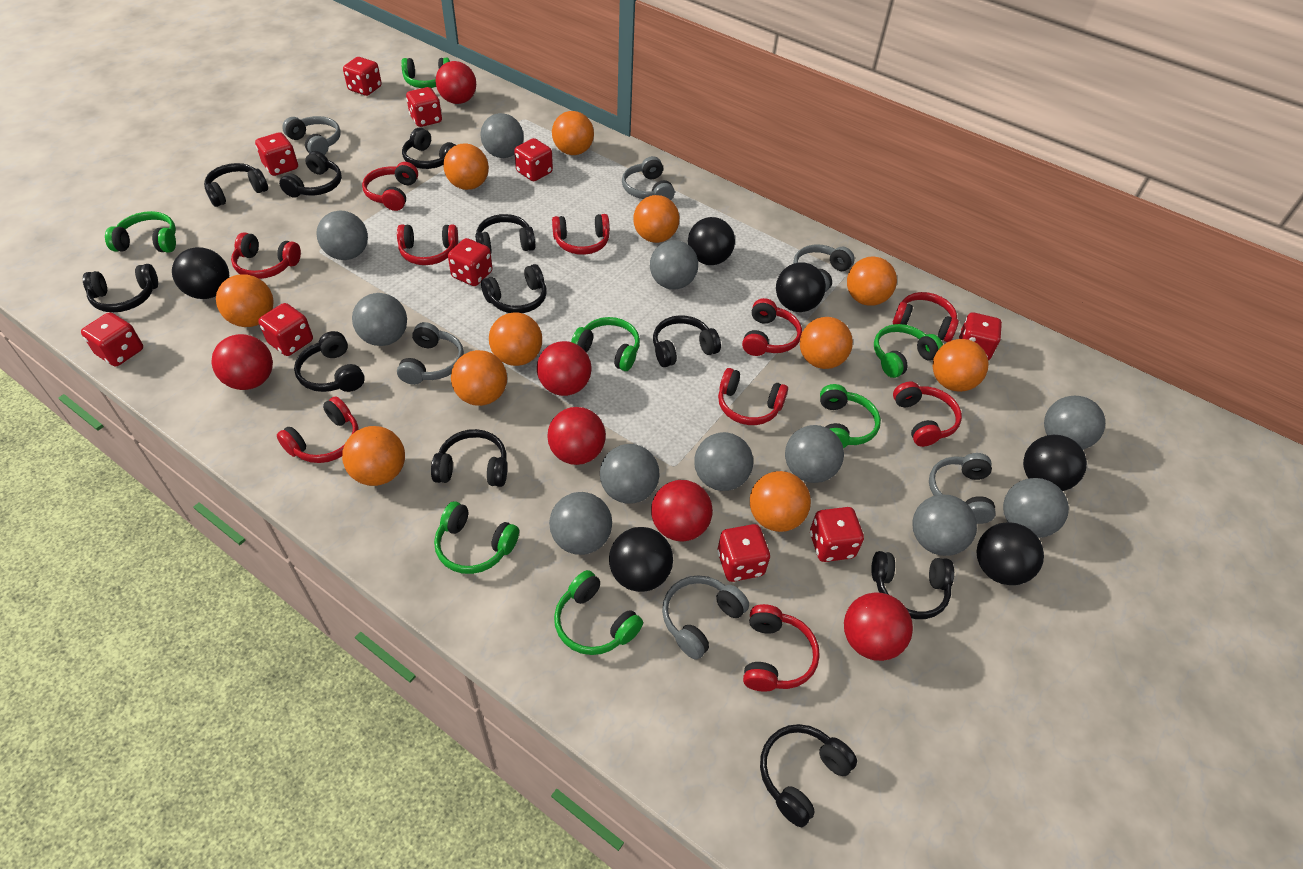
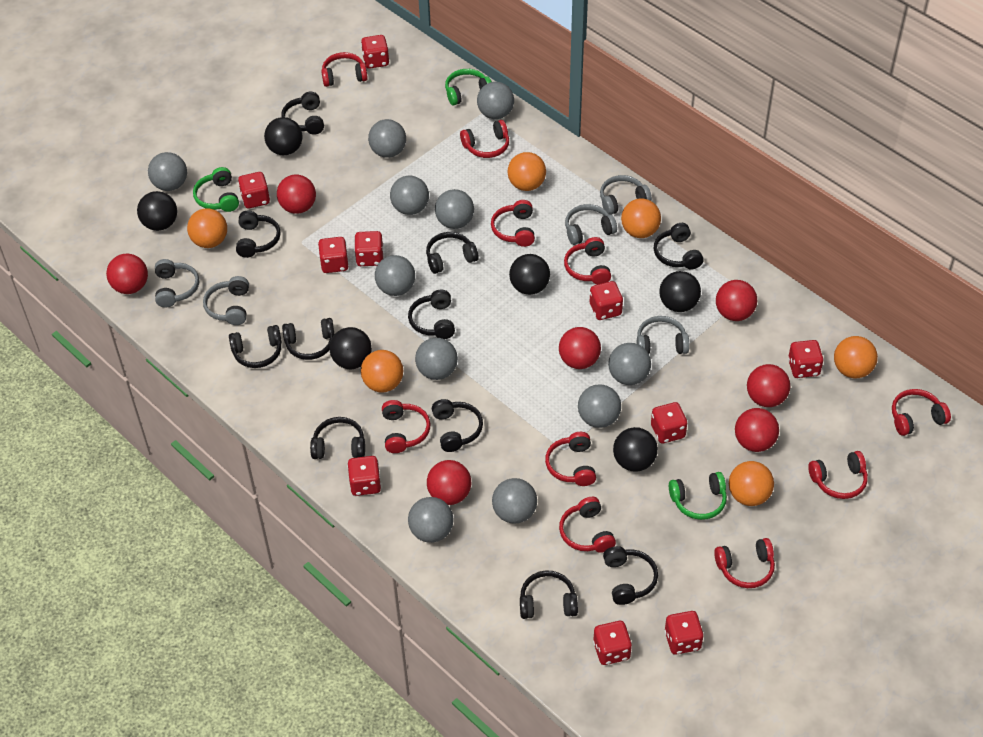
green headphones: [105,211,176,253] [401,58,450,88] [434,502,519,574] [554,570,643,655] [571,317,640,371] [820,384,881,448] [874,324,943,378] = 7 -> [193,167,239,212] [445,69,492,105] [669,472,727,520] = 3
grey headphones: [282,116,341,155] [397,322,464,385] [622,156,675,200] [662,575,749,660] [793,244,855,292] [929,453,996,524] = 6 -> [155,259,199,307] [203,276,249,325] [565,204,617,245] [600,175,652,215] [637,316,689,354] = 5
orange ball: [216,274,274,327] [342,426,405,486] [443,144,489,190] [451,350,507,406] [489,312,542,366] [552,111,594,155] [633,195,679,243] [750,471,811,532] [800,317,853,369] [847,256,897,306] [933,339,989,392] = 11 -> [187,208,227,248] [361,350,403,393] [508,152,546,191] [621,198,661,238] [729,461,774,506] [834,336,878,378] = 6
red ball: [211,334,273,390] [435,61,476,104] [537,341,592,396] [547,407,606,465] [651,480,713,541] [844,592,913,661] = 6 -> [106,254,148,294] [277,175,316,214] [427,460,471,505] [559,327,601,369] [716,280,757,321] [735,408,779,452] [747,364,790,407] = 7

